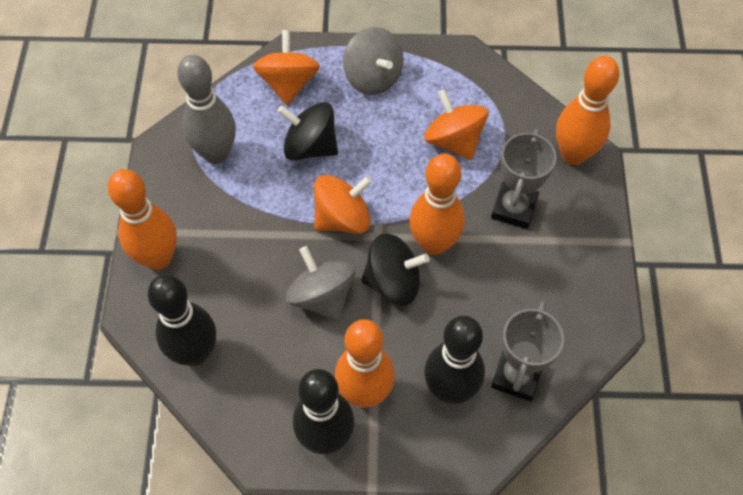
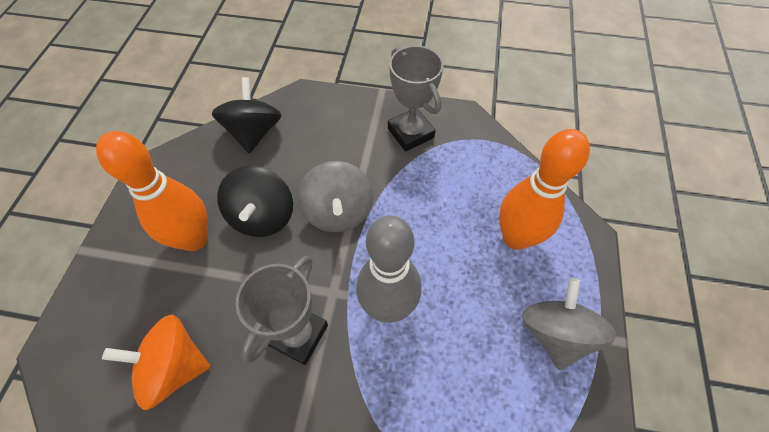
black bowling pin: [148,274,216,366] [293,369,354,454] [424,316,485,404] = 3 -> none = 0
orange bowling pin: [108,169,177,270] [335,319,395,408] [409,153,465,255] [556,56,619,165] = 4 -> [96,131,208,251] [499,129,590,250] = 2
orange spinning top: [253,30,320,105] [314,175,372,234] [424,89,488,160] = 3 -> [102,315,210,410] = 1

